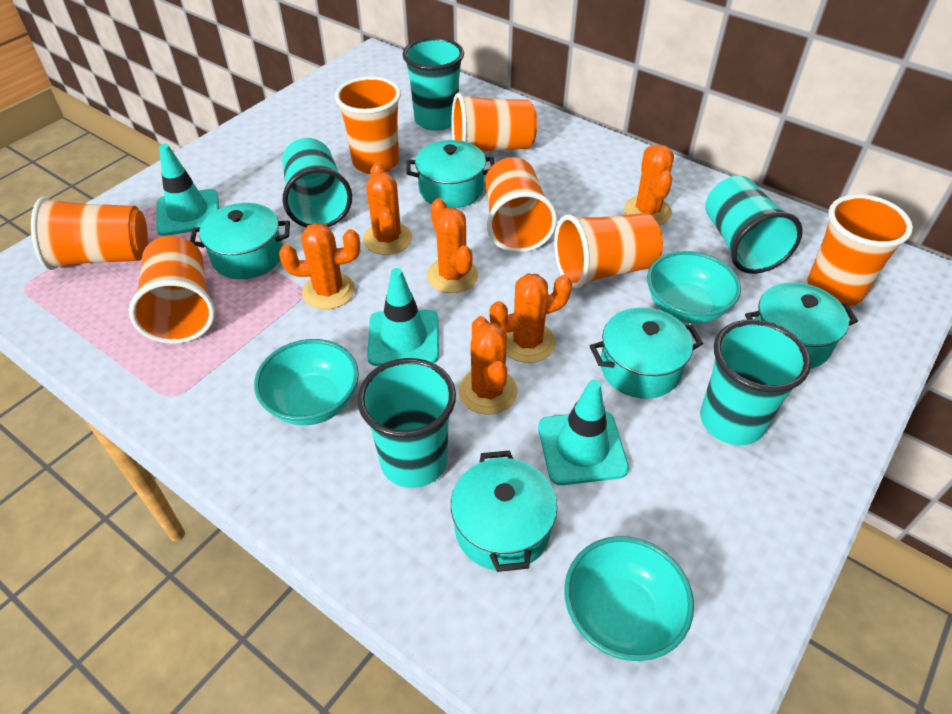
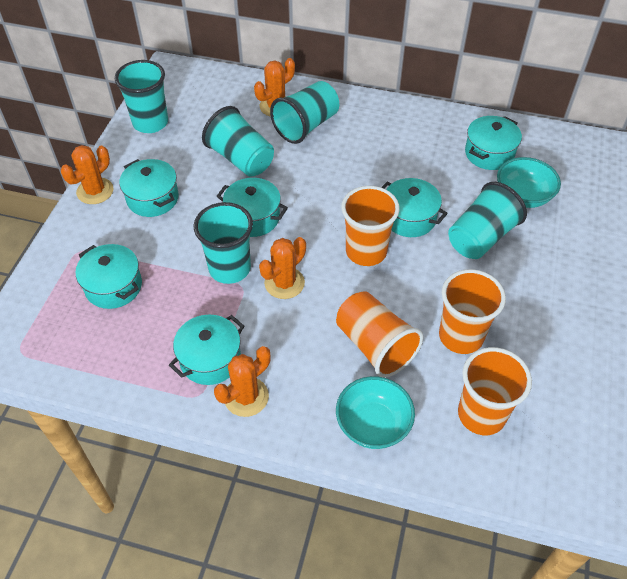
orange cactus: [279,223,360,309] [363,162,412,255] [427,198,478,293] [458,316,518,415] [489,274,572,363] [624,145,674,225] = 6 -> [61,145,114,204] [214,346,271,417] [254,58,295,117] [259,237,306,299] = 4
orange cup: [31,197,148,270] [129,236,215,344] [335,76,401,174] [451,93,537,152] [485,157,557,253] [554,213,663,289] [807,194,913,306] = 7 -> [336,291,423,378] [341,186,400,266] [439,269,506,354] [458,347,532,435] = 4
turquoise bowl: [254,339,359,425] [564,536,694,661] [647,251,741,324] = 3 -> [336,376,415,449] [497,157,561,208] = 2
turquoise pot: [190,203,290,279] [406,140,494,208] [451,451,557,572] [590,307,703,399] [745,282,858,369] = 5 -> [75,244,142,309] [119,159,179,217] [169,315,245,385] [217,178,288,237] [381,178,448,237] [465,116,522,170] = 6
turquoise traffic cone: [156,144,219,236] [367,268,439,366] [538,380,629,485] = 3 -> none = 0

